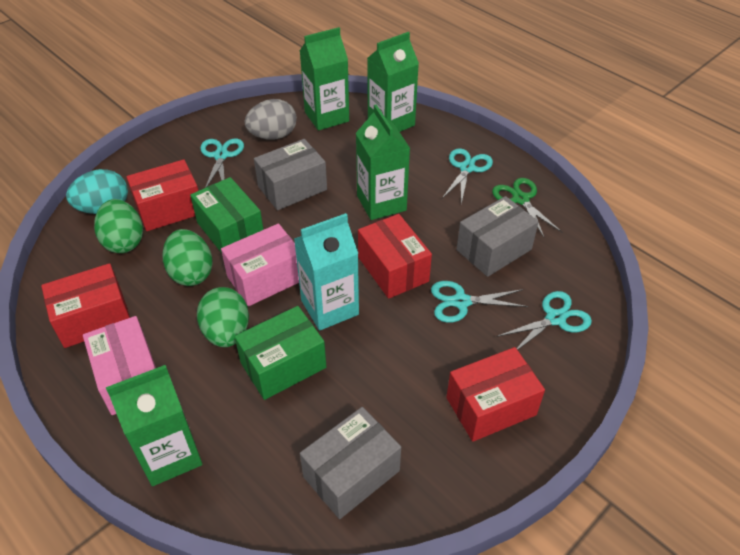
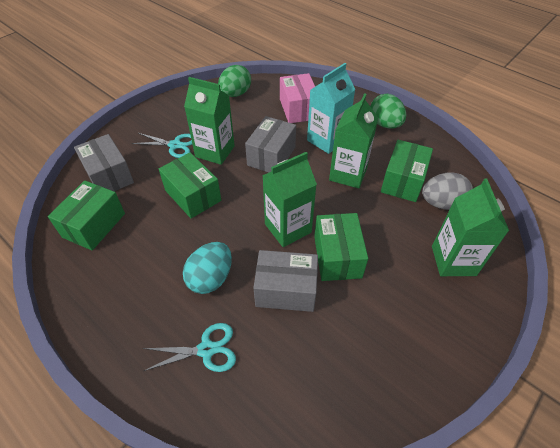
green box: [190,177,263,253] [235,306,326,400] = 2 -> [48,180,125,250] [159,152,221,218] [314,213,368,281] [381,140,433,202] = 4
green egg: [94,199,143,253] [162,229,213,286] [197,287,249,347] = 3 -> [218,65,251,97] [370,94,406,129] = 2
green scissors: [492,178,562,237] = 1 -> none = 0
pink box: [83,316,156,415] [221,224,299,306] = 2 -> [280,73,315,123] = 1
red box: [41,263,130,348] [126,159,198,231] [358,214,432,299] [446,347,545,442] = 4 -> none = 0
turquoise scissors: [200,138,244,188] [431,281,528,323] [442,148,493,204] [496,291,592,350] = 4 -> [132,133,192,158] [143,323,236,372] = 2

